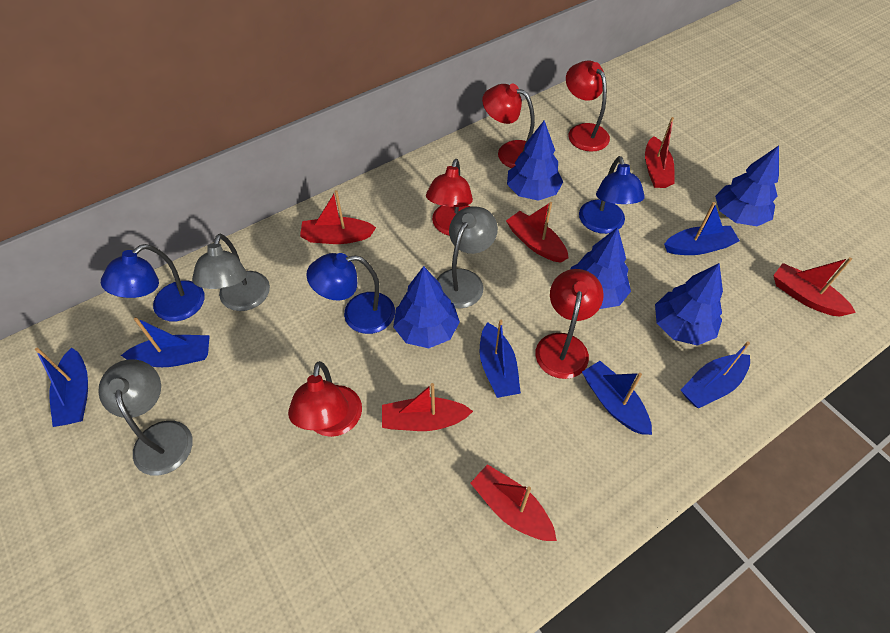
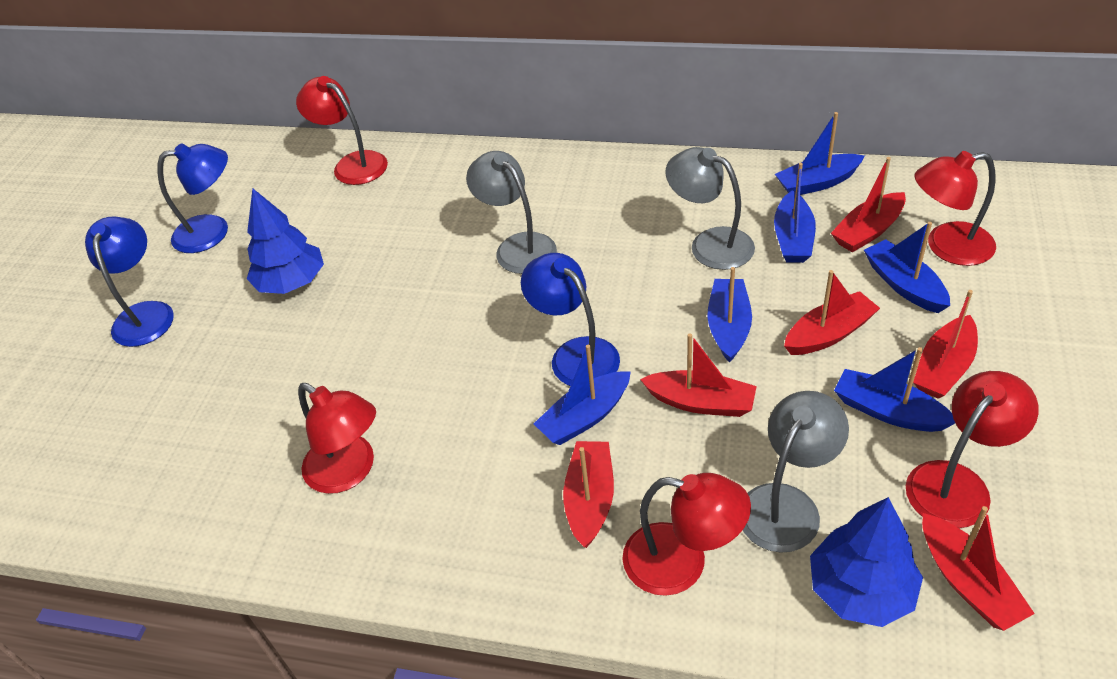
blue tree: [393,266,460,348] [507,121,563,201] [570,227,631,309] [655,263,723,346] [715,146,779,226] = 5 -> [247,188,324,294] [810,497,923,627] = 2

